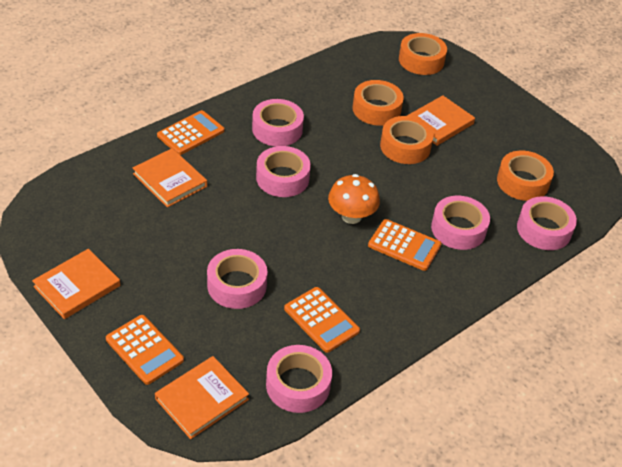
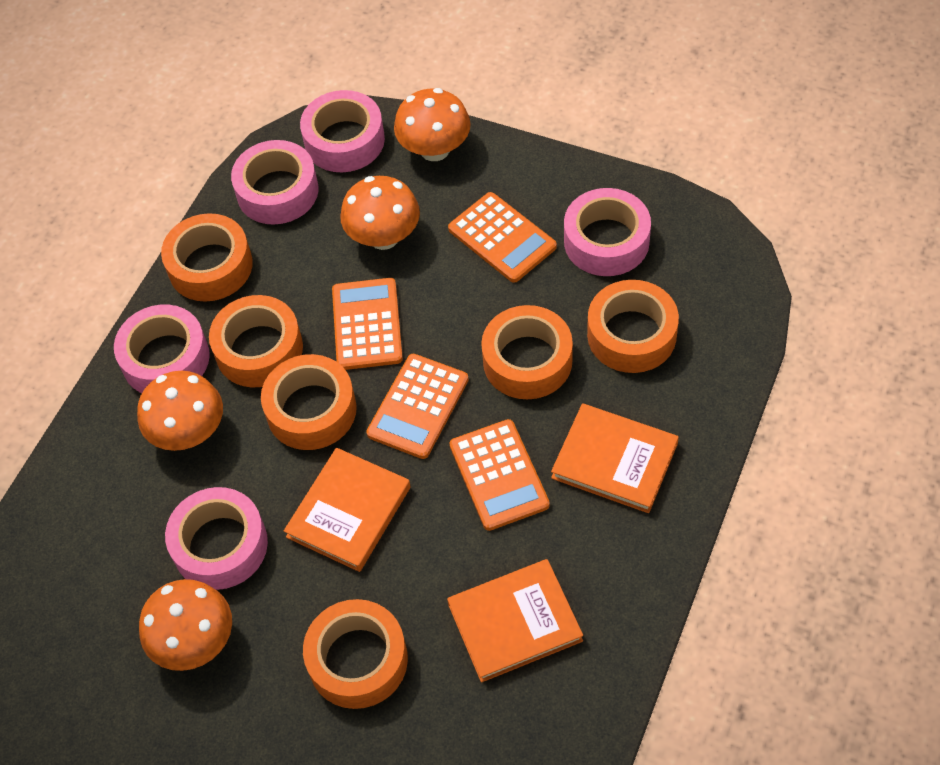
orange book: [32,249,120,319] [133,148,207,207] [155,356,249,439] [407,95,475,146] = 4 -> [284,448,411,572] [447,559,583,683] [551,403,679,513] = 3
orange mushroom: [328,174,380,224] = 1 -> [137,371,223,451] [139,579,232,671] [340,176,420,250] [394,88,471,161] = 4
orange tape: [353,80,404,126] [380,116,434,164] [399,33,447,75] [497,151,554,201] = 4 -> [161,213,253,302] [209,295,303,387] [261,354,357,450] [303,599,408,709] [481,305,573,399] [587,280,679,373] = 6
pink tape: [207,249,267,309] [252,99,304,146] [256,146,311,197] [266,345,332,413] [431,196,490,250] [517,196,577,250] = 6 -> [114,305,210,393] [165,487,268,590] [231,140,319,225] [300,90,385,172] [564,188,651,276] = 5

